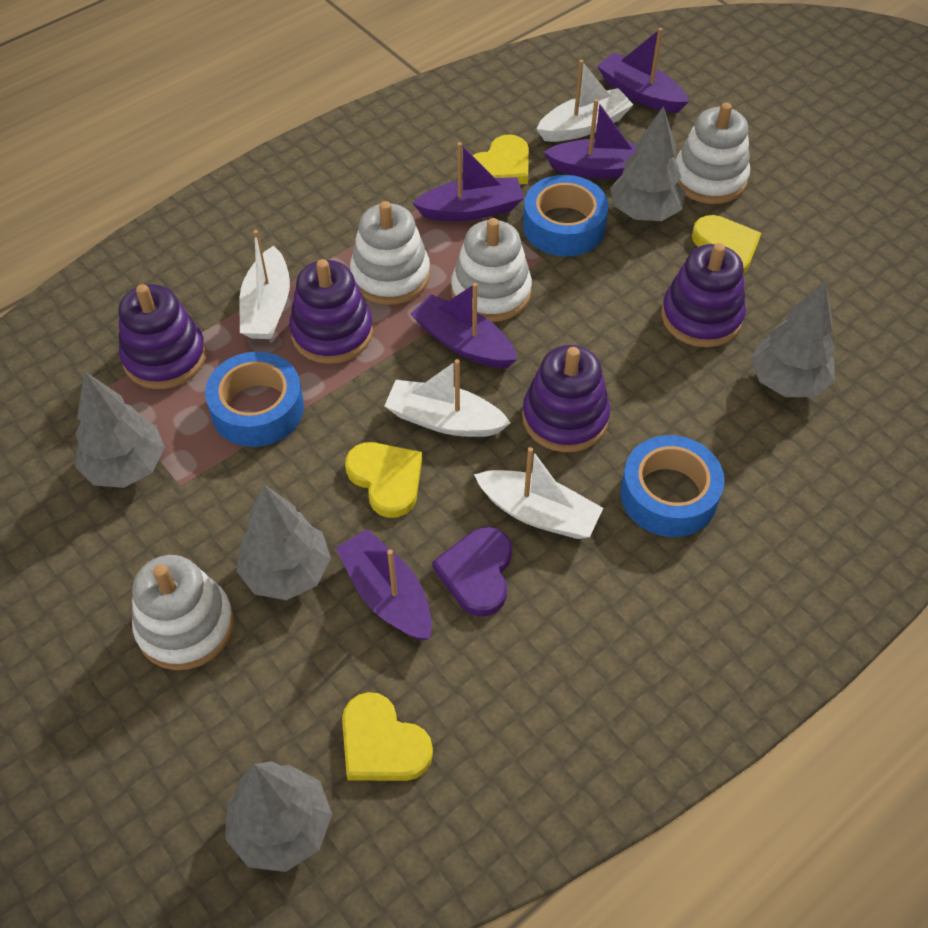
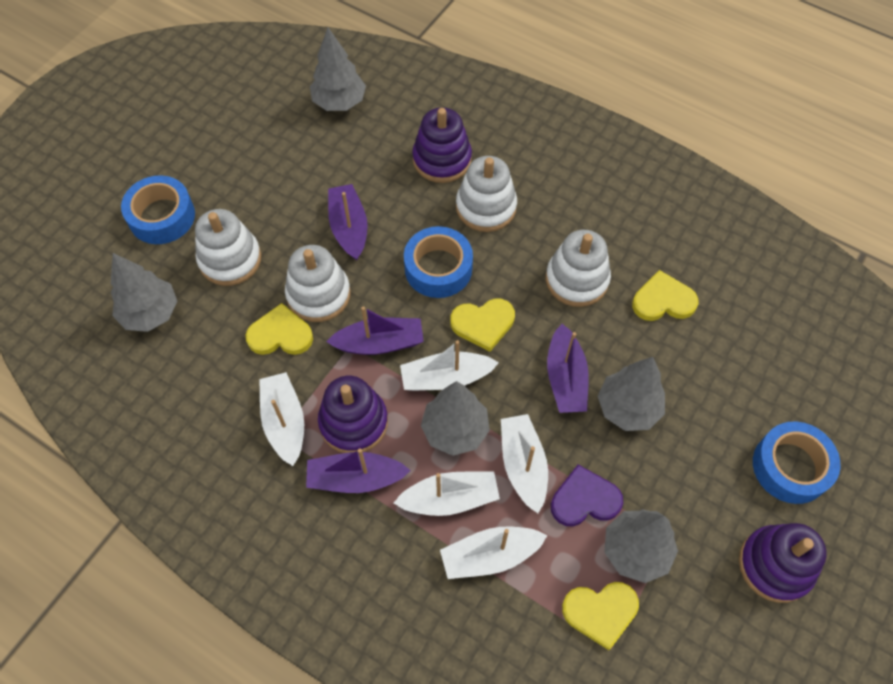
purple boat: [336,529,432,640] [411,283,518,368] [412,142,524,221] [544,99,637,179] [597,28,689,113] = 5 -> [306,448,411,493] [326,306,424,355] [328,184,368,261] [547,324,589,413] = 4
purple stacking toy: [119,284,207,389] [289,259,373,364] [522,345,610,452] [661,243,746,347] = 4 -> [318,376,388,453] [412,107,472,183] [739,523,827,603] = 3
white boat: [239,230,290,339] [385,359,510,437] [474,447,603,539] [537,60,634,142] = 4 -> [259,372,304,466] [394,471,500,516] [400,340,499,391] [440,527,547,579] [501,414,548,513] = 5

